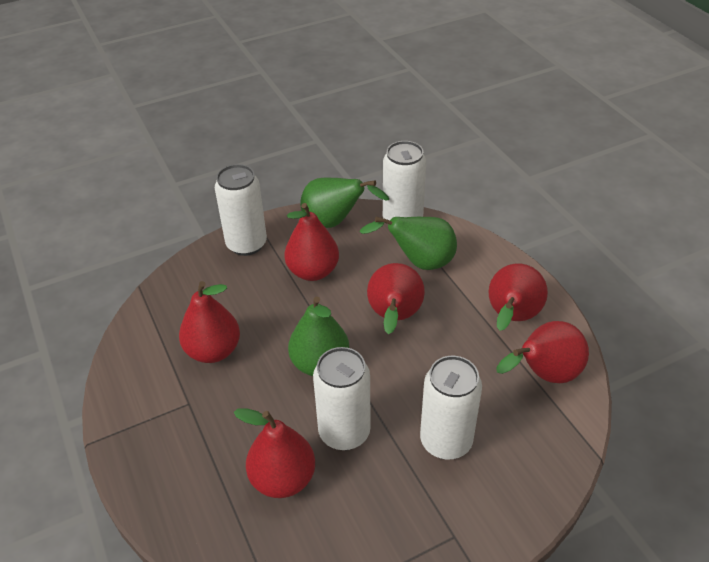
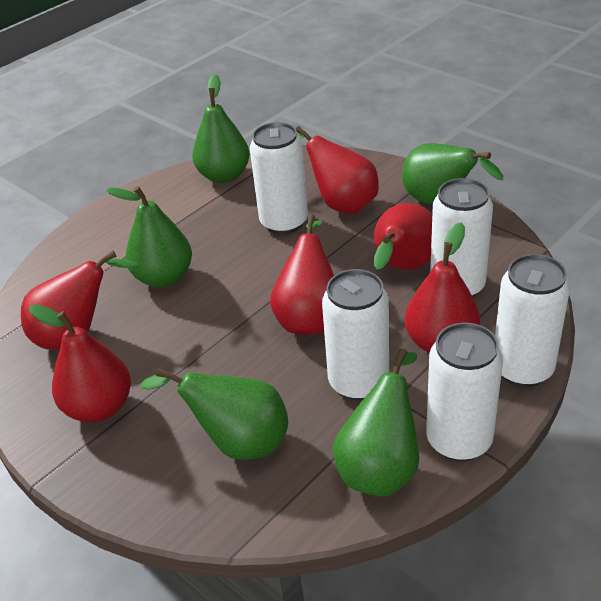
green pear: [288,296,349,376] [300,178,389,228] [359,216,457,270] = 3 -> [106,186,192,287] [141,368,288,460] [192,74,250,183] [333,348,419,497] [402,143,503,204] = 5
white can: [215,164,267,256] [313,347,371,450] [383,141,426,221] [420,356,482,460] = 4 -> [250,122,308,234] [322,269,389,401] [426,323,503,461] [430,178,493,297] [495,254,570,387] = 5

